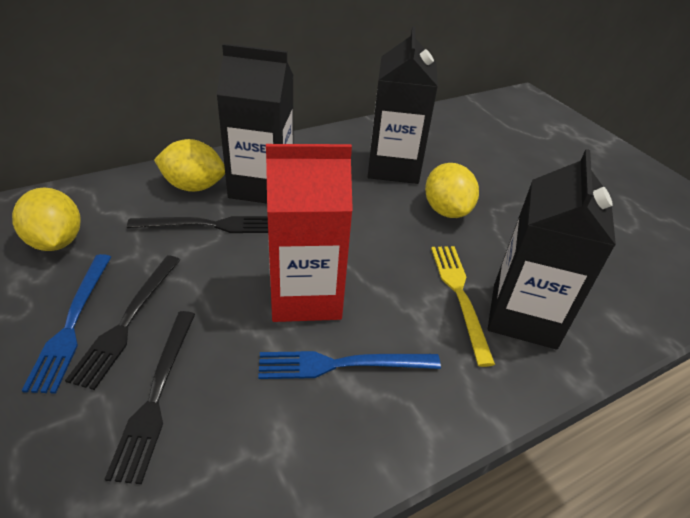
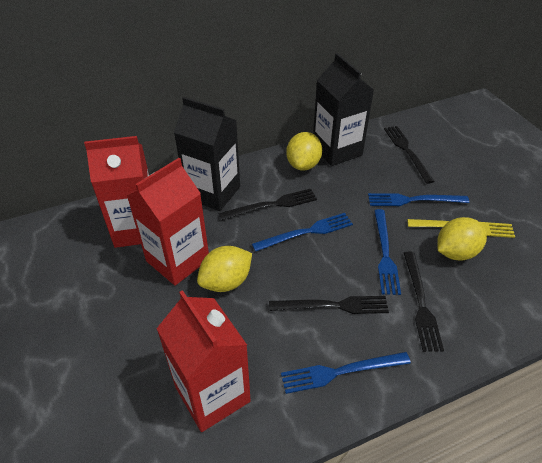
black carton: [216,43,293,203] [368,26,438,184] [488,149,616,349] = 3 -> [174,97,240,211] [313,53,374,166] = 2
black fork: [65,255,180,390] [105,311,195,484] [127,216,268,233] = 3 -> [218,189,317,220] [269,296,389,314] [384,126,435,184] [404,252,444,352] = 4
blue fork: [22,254,111,394] [258,351,441,379] = 2 -> [252,213,353,252] [281,352,411,394] [368,193,469,206] [374,209,401,295] = 4
red carton: [266,144,353,322] = 1 -> [84,136,149,248] [126,158,209,286] [156,290,251,432] = 3

